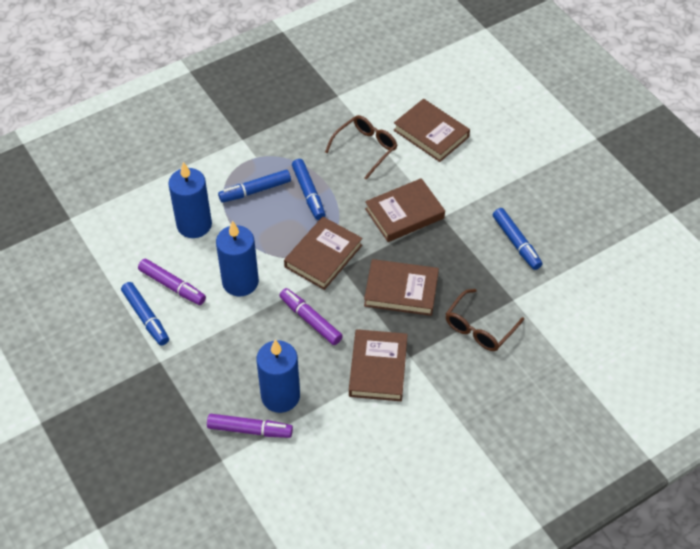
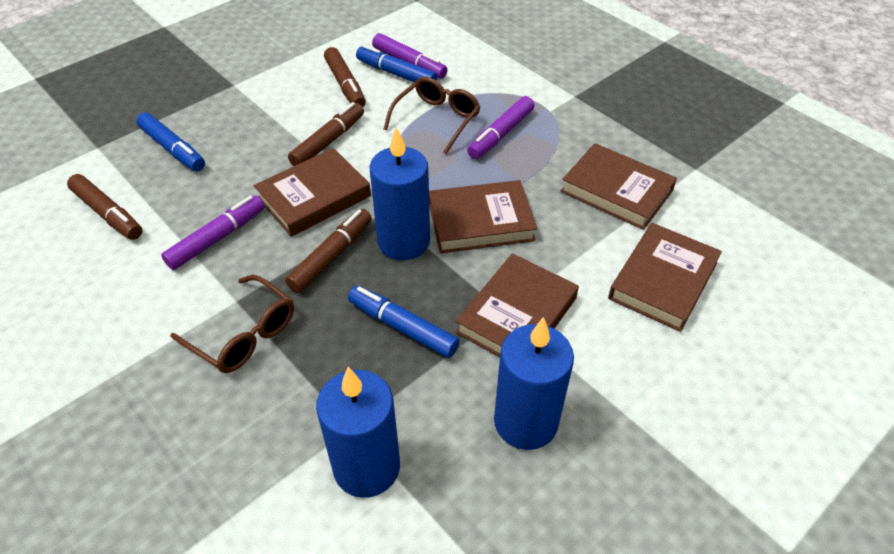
blue marker: [121,282,169,346] [218,170,291,203] [292,159,325,220] [493,208,542,270] = 4 -> [136,112,205,171] [348,286,460,358] [356,45,437,82] = 3
brown marker: none = 0 -> [67,174,142,240] [285,209,372,293] [288,102,364,166] [324,47,366,107] = 4

